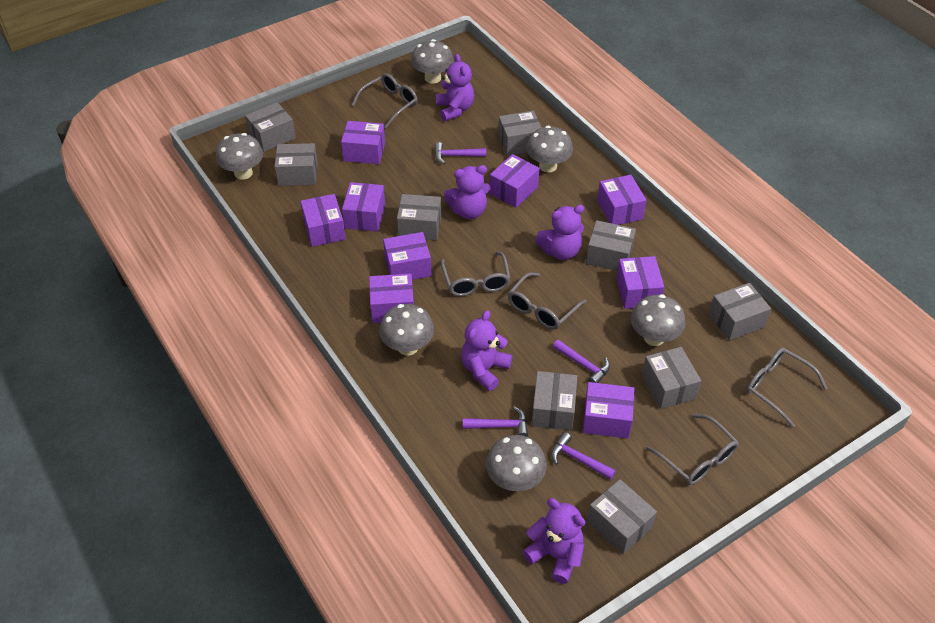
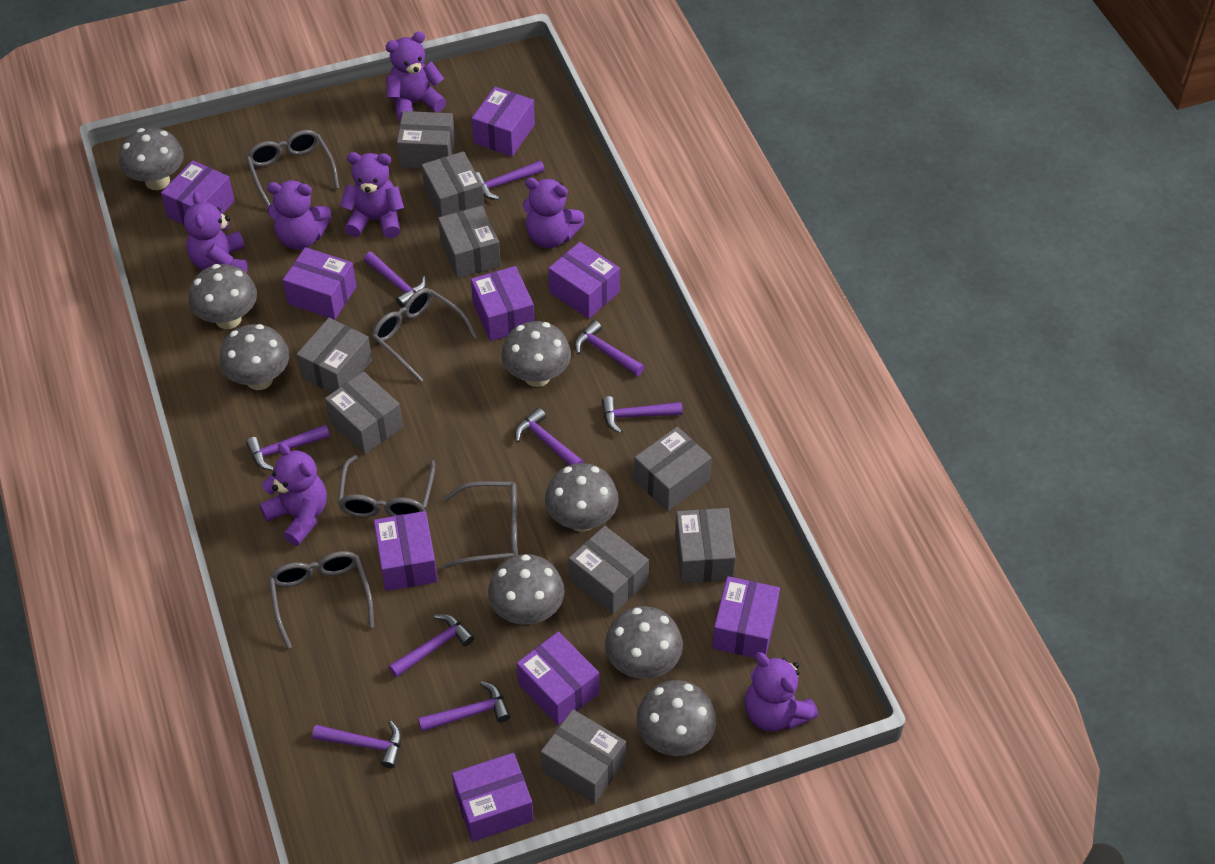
grey mushroom: [216,133,263,180] [379,304,434,356] [411,39,454,84] [486,435,547,491] [526,126,573,173] [631,294,686,346] = 6 -> [119,128,184,190] [189,264,257,329] [219,324,289,390] [488,554,564,625] [501,321,571,387] [545,463,619,532] [605,606,683,679] [636,680,716,756] = 8
purple hammer: [435,142,486,164] [463,406,528,437] [551,432,616,480] [553,340,610,383] = 4 -> [246,425,330,471] [312,721,402,768] [364,252,426,308] [389,614,474,678] [418,681,510,732] [476,161,545,200] [515,408,584,465] [574,320,644,376] [602,396,682,433] = 9
purple teddy bear: [436,54,474,121] [444,165,491,219] [461,310,512,391] [522,498,585,584] [535,205,584,260] = 5 -> [184,191,247,273] [259,443,327,546] [267,180,332,250] [340,152,404,238] [385,31,447,122] [523,178,585,248] [745,652,818,732] = 7

